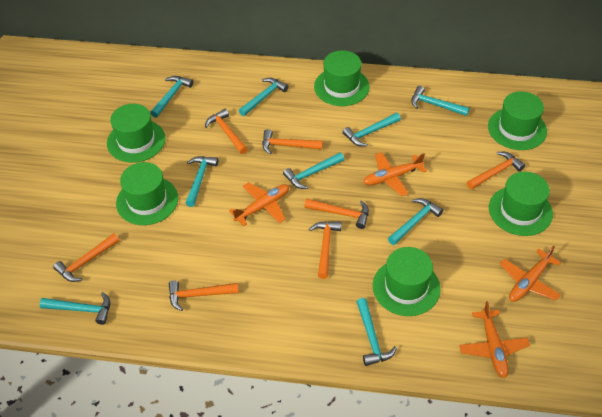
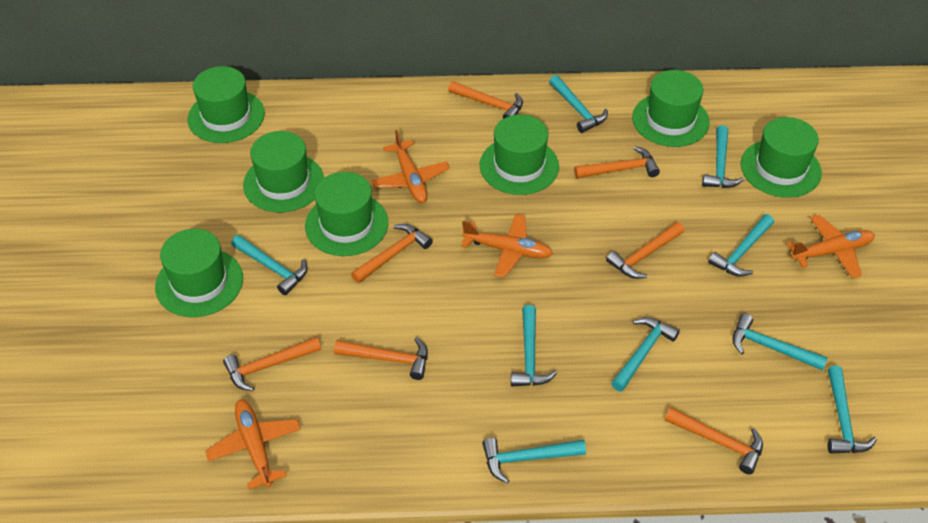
green hat: [107,104,165,163] [116,162,178,225] [314,50,369,106] [373,247,441,316] [488,91,547,150] [489,172,553,236] = 6 -> [155,229,243,317] [188,66,265,143] [243,131,324,212] [305,172,388,256] [480,115,559,195] [632,70,710,147] [741,117,822,198] = 7

